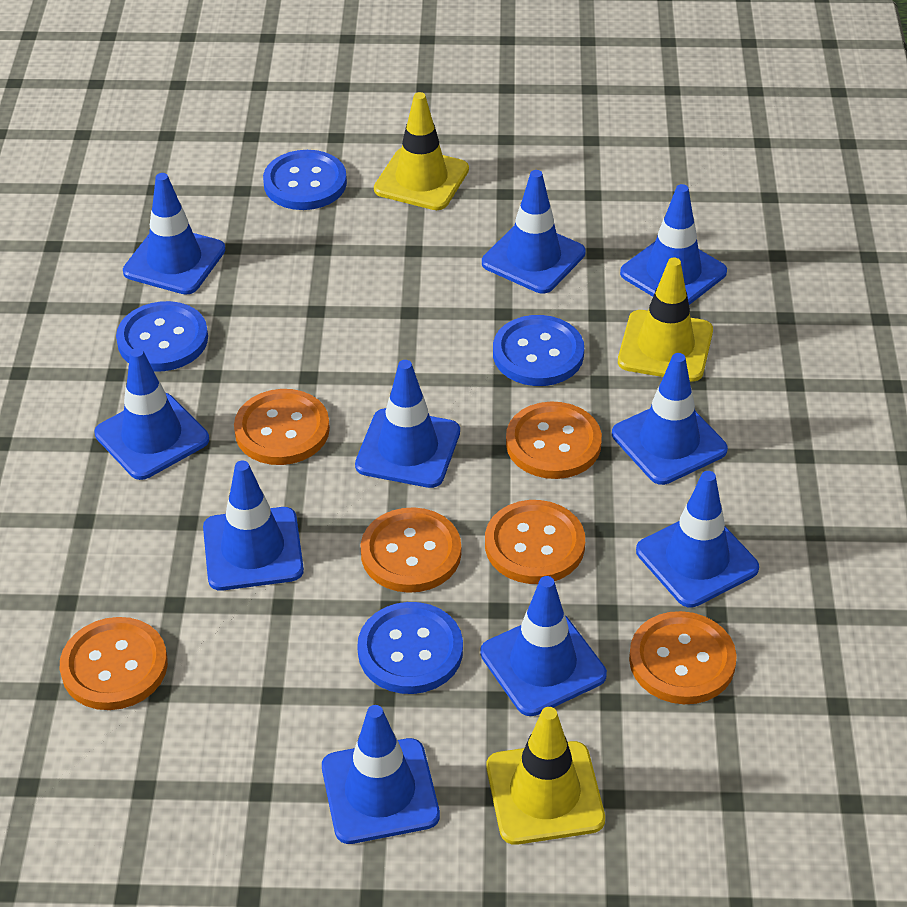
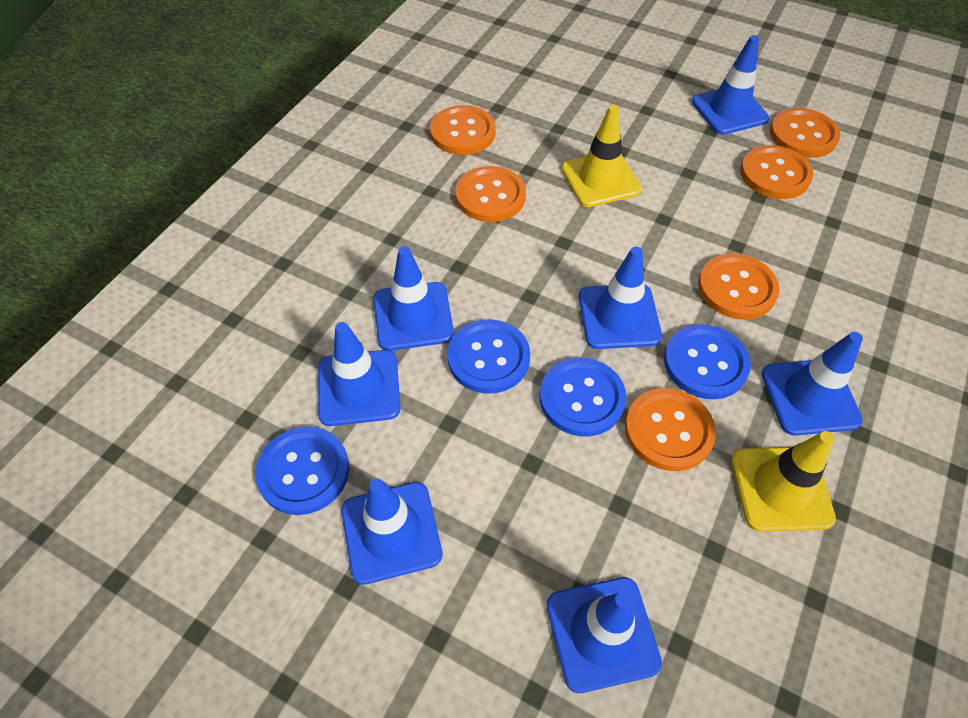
blue traffic cone: [95,348,209,480] [123,173,226,295] [203,461,304,590] [322,705,440,844] [355,360,460,488] [480,576,607,716] [482,170,586,293] [612,353,728,485] [620,184,727,305] [636,471,759,608] = 10 -> [318,322,401,426] [341,479,443,585] [373,246,454,351] [546,577,662,693] [578,246,662,349] [692,35,769,135] [762,332,863,436] = 7
yellow traffic cone: [374,92,469,210] [486,707,605,845] [618,258,713,382] = 3 -> [561,105,641,207] [731,431,836,532] = 2

